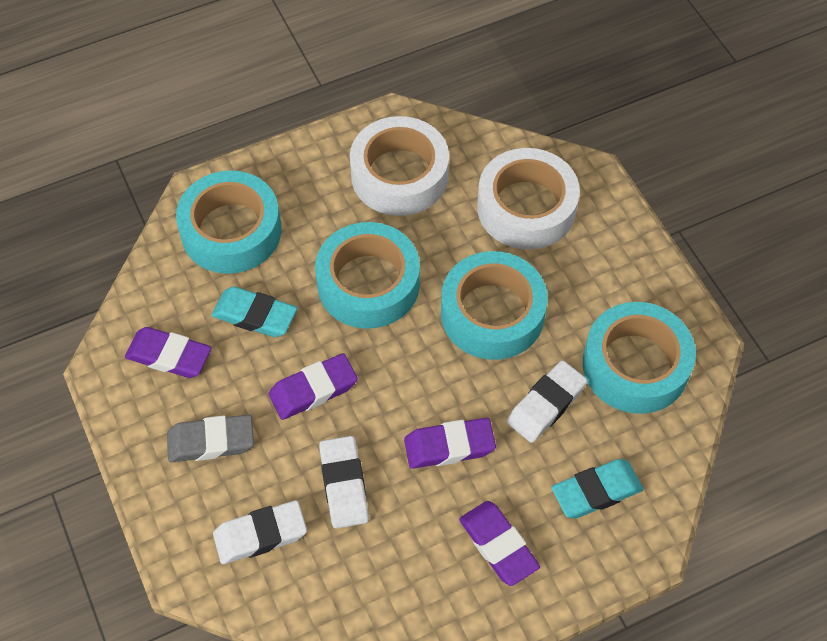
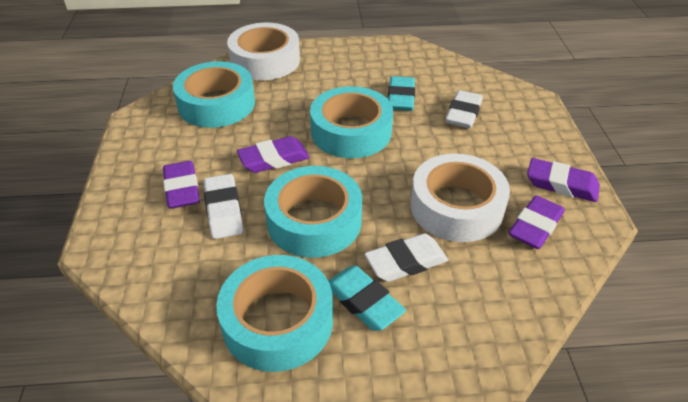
grey eraser: [167,415,254,462] = 1 -> none = 0

